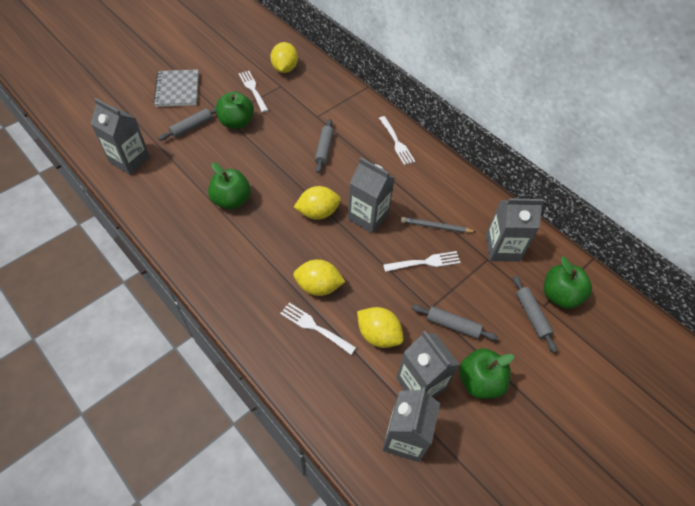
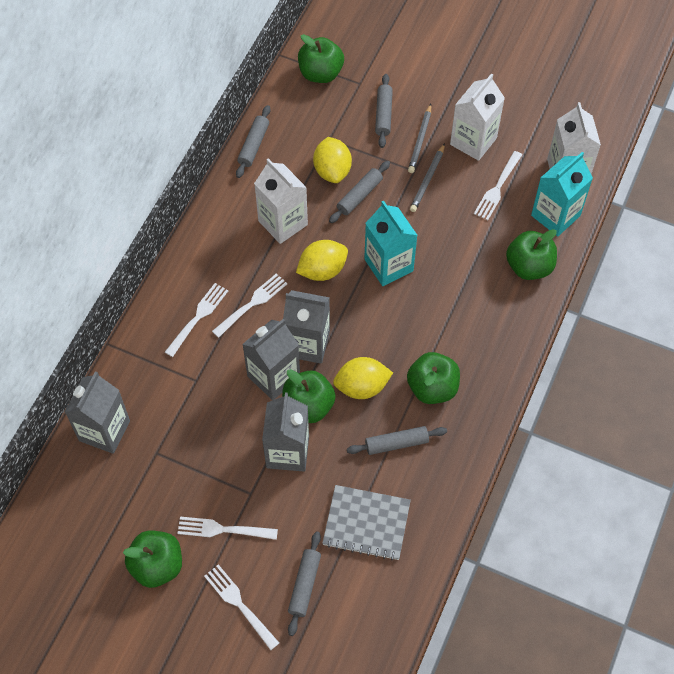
green apple: [208,163,251,210] [216,91,254,129] [459,348,514,399] [544,256,592,309] = 4 -> [123,531,182,588] [282,369,336,423] [298,34,344,83] [407,352,460,404] [506,229,557,280] = 5
grey carton: [90,98,150,175] [348,158,395,234] [382,387,440,462] [396,331,460,398] [486,198,544,262] = 5 -> [64,371,130,454] [242,319,300,400] [262,393,309,472] [283,290,330,364] = 4
grey pencil: [401,217,476,233] = 1 -> [408,104,431,173] [410,143,445,212] = 2
grey rolling pin: [158,107,216,141] [315,119,334,173] [412,305,498,340] [513,276,557,353] = 4 -> [236,105,270,178] [288,531,321,636] [329,161,390,223] [347,426,447,455] [375,74,393,148] = 5
turquoise carton: none = 0 -> [364,201,418,286] [531,152,593,236] = 2
white carton: none = 0 -> [254,158,308,244] [450,74,505,161] [547,102,601,174] = 3
white fork: [239,71,268,112] [280,303,356,355] [379,116,415,165] [383,251,461,272] = 4 -> [165,283,228,357] [177,517,278,540] [204,564,279,650] [212,273,288,338] [474,151,522,220] = 5
yellow lemon: [270,42,298,73] [293,259,345,296] [294,186,341,220] [357,307,403,348] = 4 -> [296,240,348,281] [313,137,352,183] [333,357,393,399] = 3

